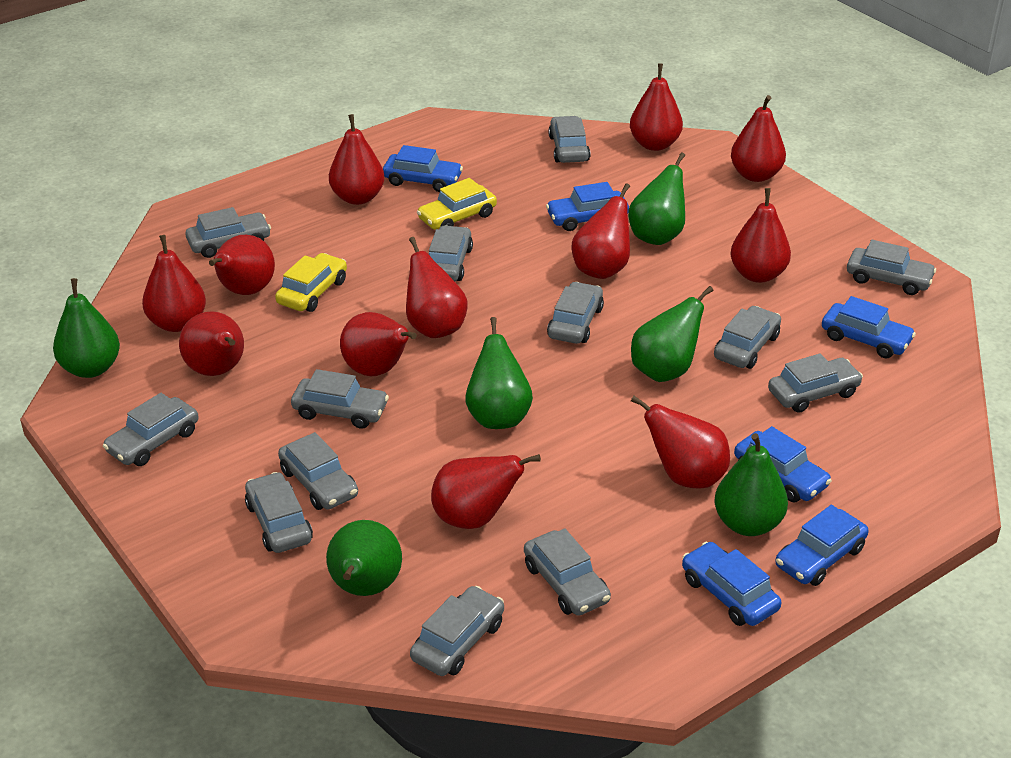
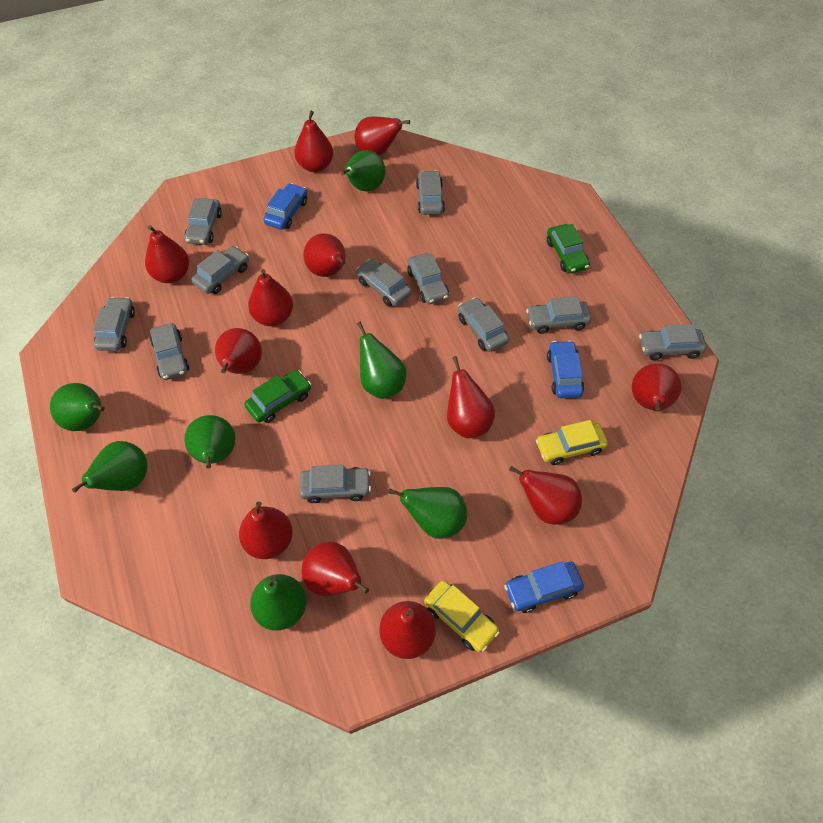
blue car: [383,145,463,192] [546,182,629,231] [682,542,781,626] [734,426,832,502] [775,505,869,586] [822,296,916,358] = 6 -> [263,183,307,230] [504,561,584,613] [547,341,584,398] = 3
green car: none = 0 -> [244,370,311,423] [547,224,590,273] = 2
green pear: [53,278,120,378] [326,520,402,596] [465,317,533,429] [628,153,685,245] [631,286,713,382] [715,433,788,536] = 6 -> [50,383,105,431] [72,441,148,493] [184,415,236,468] [250,574,306,631] [341,150,385,191] [357,322,406,399] [388,487,467,539] = 7
grey car: [103,393,198,466] [186,207,271,258] [245,472,313,553] [278,432,358,510] [291,369,389,429] [410,586,504,676] [429,225,473,282] [524,529,611,616] [547,282,604,344] [548,116,590,163] [714,306,781,369] [768,353,863,413] [847,240,936,295] = 13 -> [94,297,135,351] [150,323,189,380] [185,198,222,245] [191,246,249,294] [299,465,371,503] [356,259,412,307] [407,253,449,304] [416,170,445,215] [458,297,509,352] [526,296,591,334] [639,324,707,360] = 11

